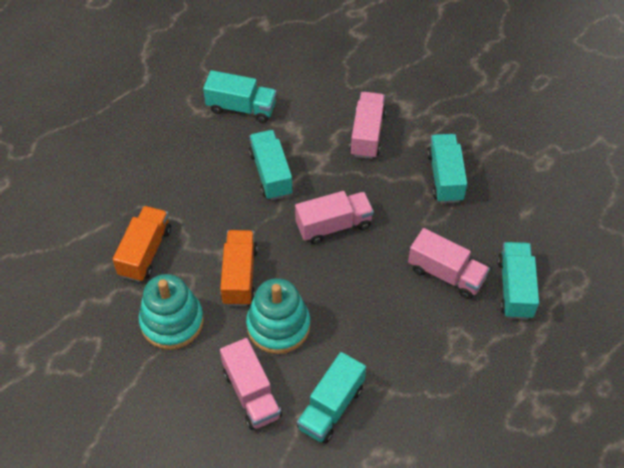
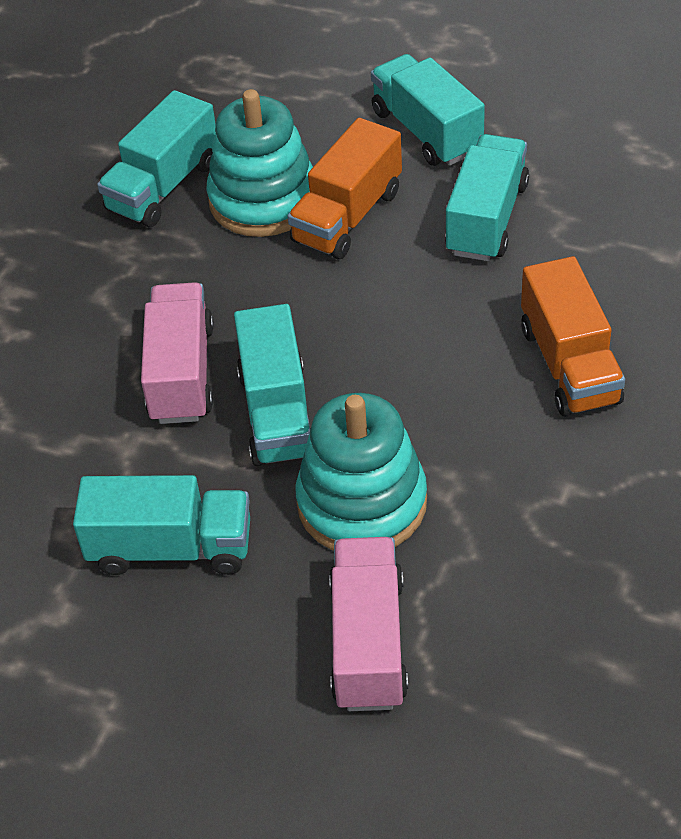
pink truck: [220,338,282,430] [295,191,374,244] [349,92,386,159] [408,228,490,299] = 4 -> [141,282,214,424] [329,537,408,711] = 2

